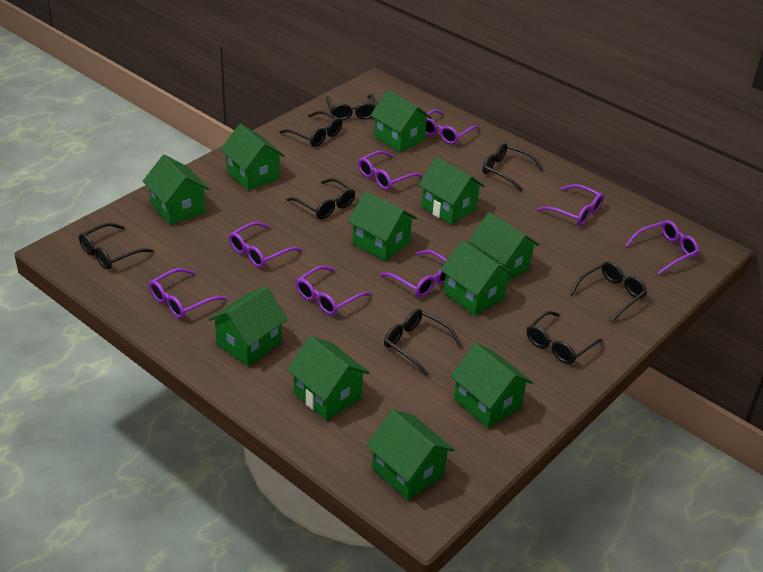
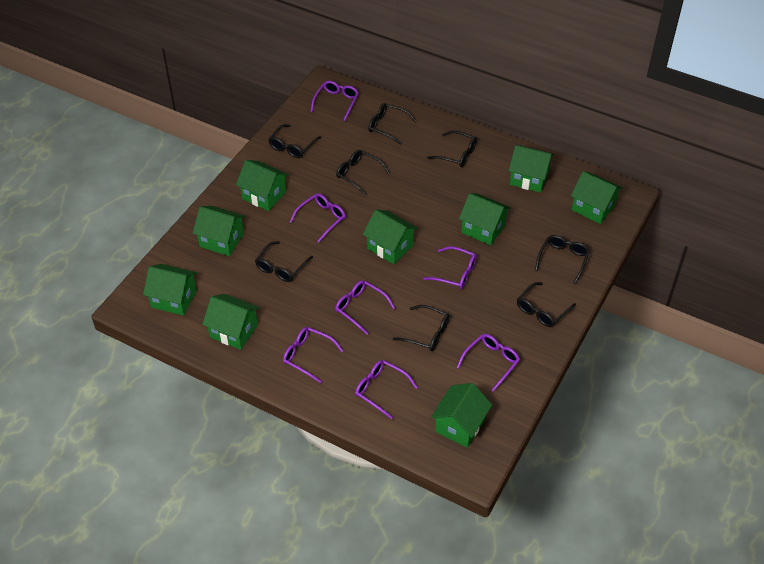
green house: [143,155,209,225] [208,286,288,366] [220,124,285,191] [287,336,370,420] [348,191,417,261] [366,410,455,500] [370,90,432,152] [418,157,485,225] [441,240,514,316] [450,343,533,428] [468,212,539,282] = 11 -> [143,264,198,316] [192,206,246,256] [202,294,260,350] [236,160,289,211] [363,210,418,264] [431,383,492,448] [459,193,511,245] [508,145,554,193] [571,171,623,224] = 9
purple glasses: [149,268,226,319] [229,222,302,268] [296,266,372,315] [358,151,423,190] [380,250,447,297] [426,109,479,144] [537,184,604,226] [625,220,699,275] = 8 -> [283,327,343,383] [290,193,346,243] [311,81,359,121] [335,280,395,335] [355,360,418,419] [423,246,477,289] [457,334,520,392] = 7

